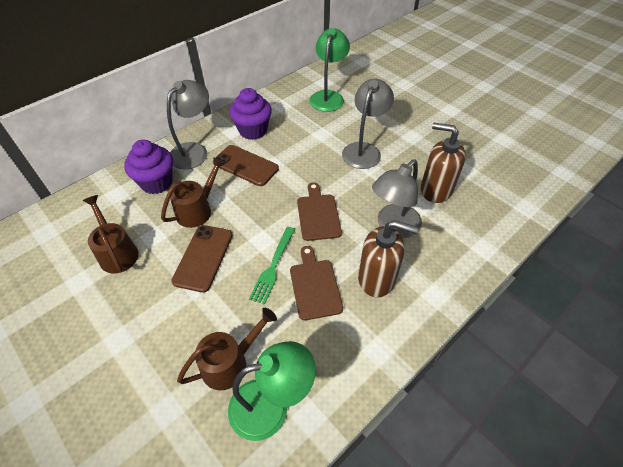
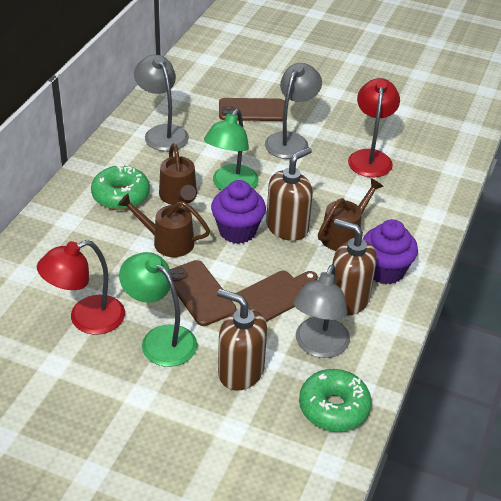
brown cutting board: [290,246,343,320] [297,182,342,241] = 2 -> [236,271,318,322] = 1
brown soap dispenser: [358,220,418,298] [421,123,466,203] = 2 -> [217,289,267,391] [266,147,313,241] [332,219,377,316] = 3
green donut: none = 0 -> [91,164,150,210] [299,369,372,432] = 2
green fork: [249,227,295,305] = 1 -> none = 0
red lamp: none = 0 -> [37,240,125,335] [348,78,400,177] = 2

